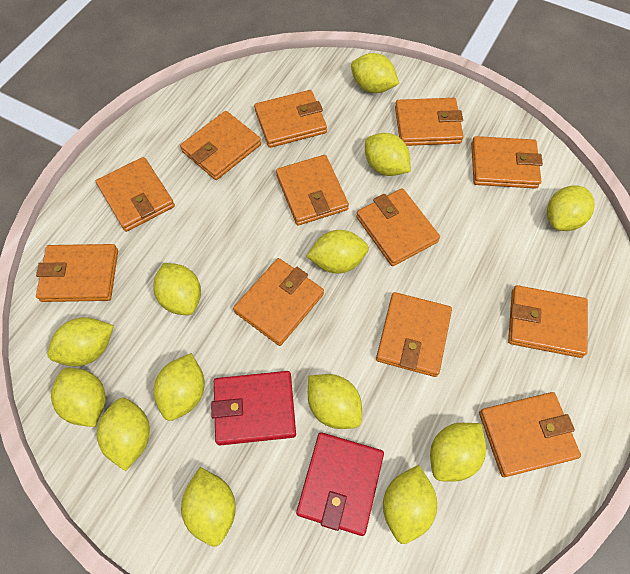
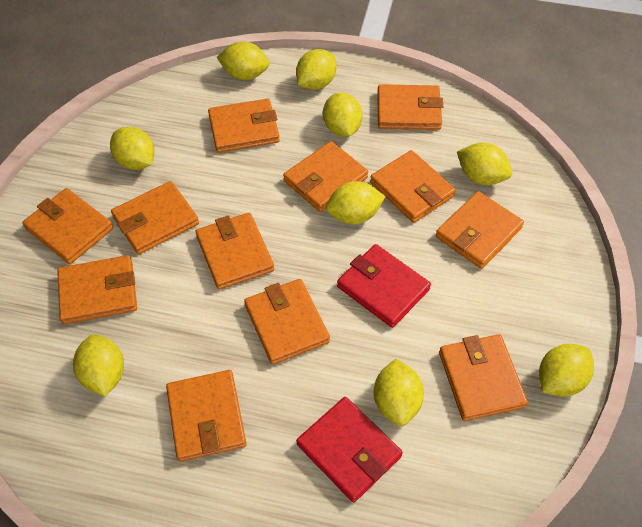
yellow lemon: [47,317,114,366] [51,368,106,427] [97,398,150,471] [153,263,201,315] [154,353,205,421] [181,467,236,546] [306,230,369,274] [308,374,362,429] [351,53,399,93] [365,133,411,176] [383,465,437,544] [430,423,486,482] [547,185,595,231] = 13 -> [73,334,124,397] [110,127,155,170] [217,41,269,80] [296,49,337,90] [323,93,363,137] [326,181,386,224] [373,359,424,426] [457,143,512,185] [539,344,594,397] = 9

